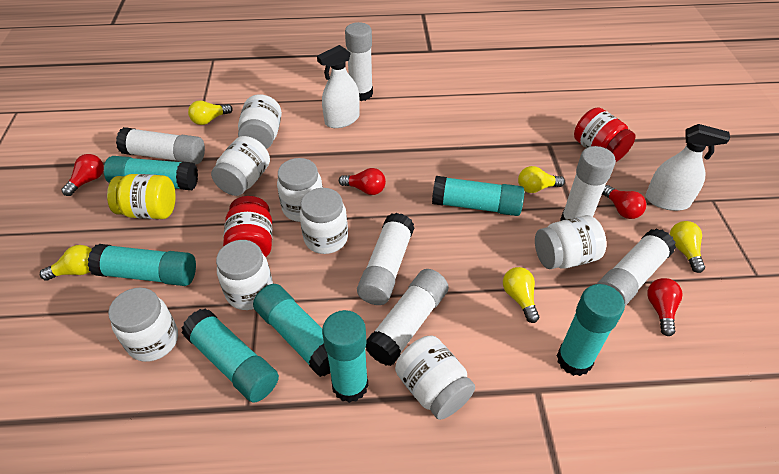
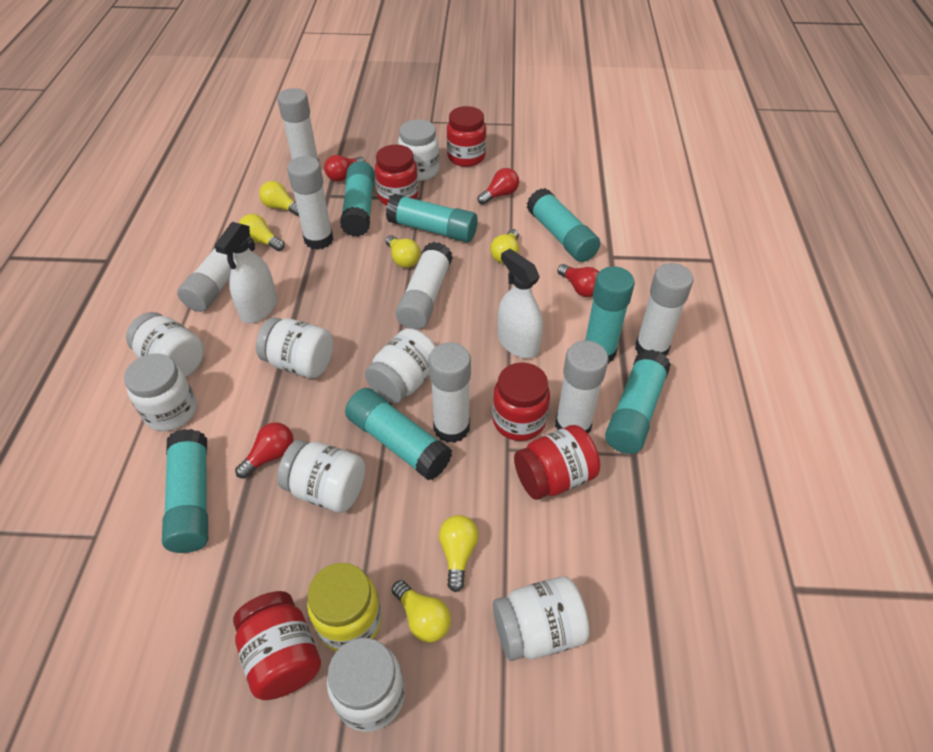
red jar: [223,196,272,257] [574,107,636,162] = 2 -> [233,591,321,700] [375,145,418,206] [447,106,486,167] [492,362,550,441] [514,425,600,500] = 5
white glue stick: [116,127,205,165] [345,22,373,101] [357,213,414,305] [365,269,449,366] [560,146,616,221] [597,228,676,306] = 6 -> [177,236,256,312] [277,88,319,162] [287,156,333,250] [396,242,453,330] [428,342,471,443] [555,340,608,433] [635,263,693,356] = 7
yellow light bulb: [40,245,92,280] [188,100,233,125] [503,267,539,323] [518,166,565,193] [670,221,705,273] = 5 -> [239,214,285,251] [259,181,299,216] [385,235,421,268] [392,580,451,643] [439,515,479,592] [490,229,519,264] = 6

